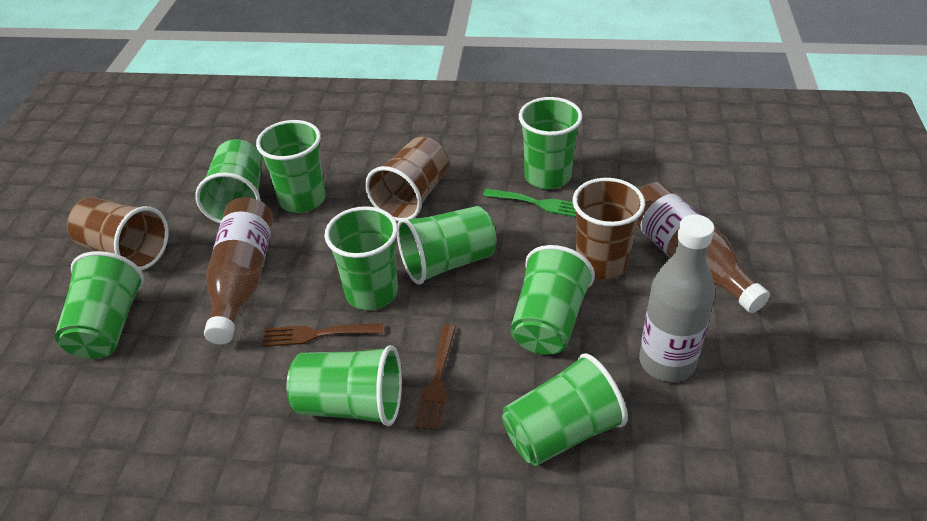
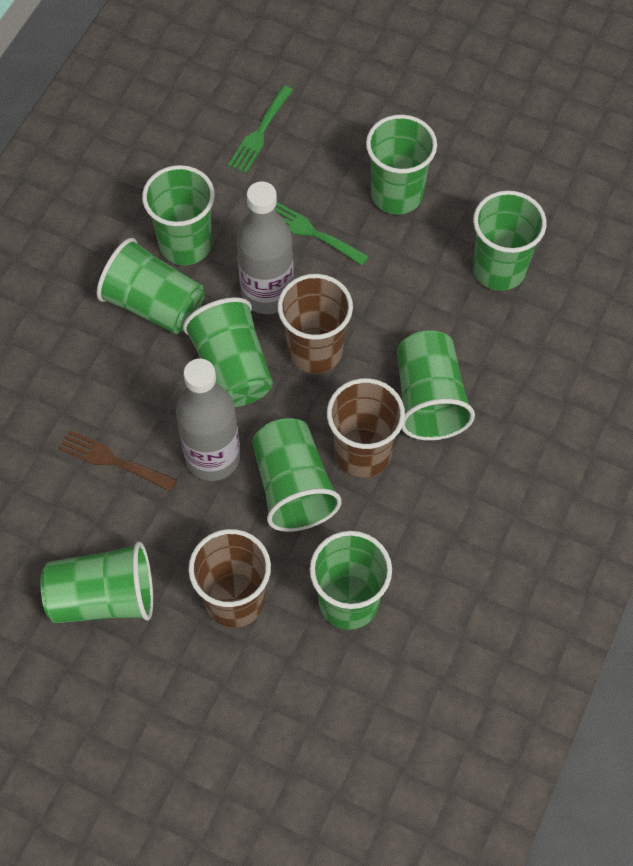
brown bottle: [204,197,273,345] [637,182,770,313] = 2 -> none = 0
brown fork: [262,323,383,347] [415,325,456,430] = 2 -> [59,430,177,491] = 1
green fork: [483,189,576,217] = 1 -> [228,85,293,173] [275,202,369,266] = 2
grey bottle: [639,215,715,382] = 1 -> [176,359,240,481] [236,181,294,314] = 2

